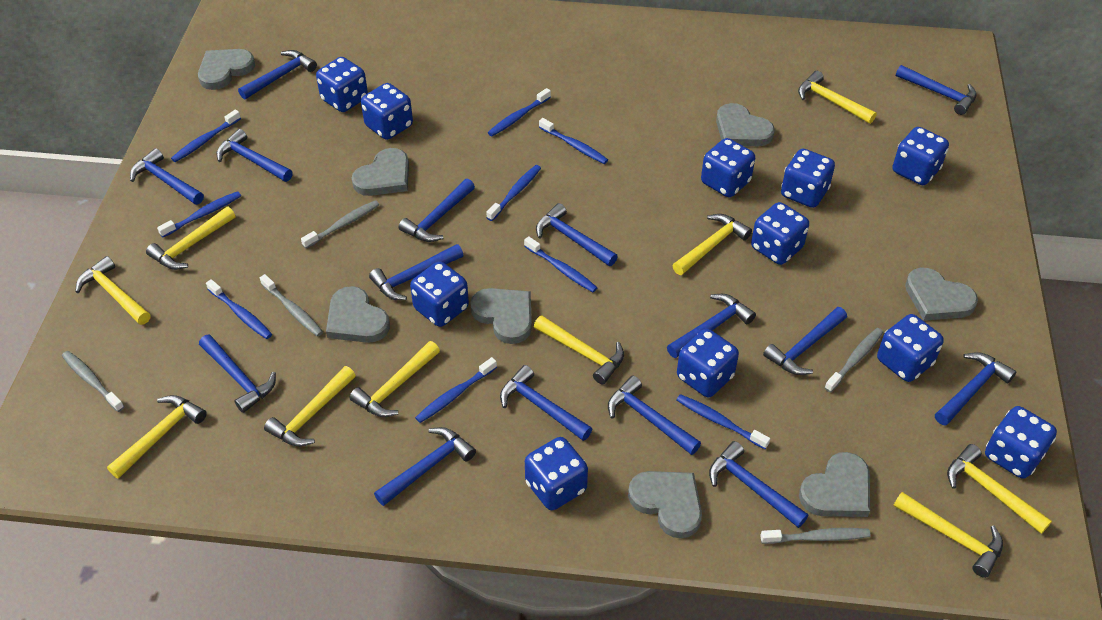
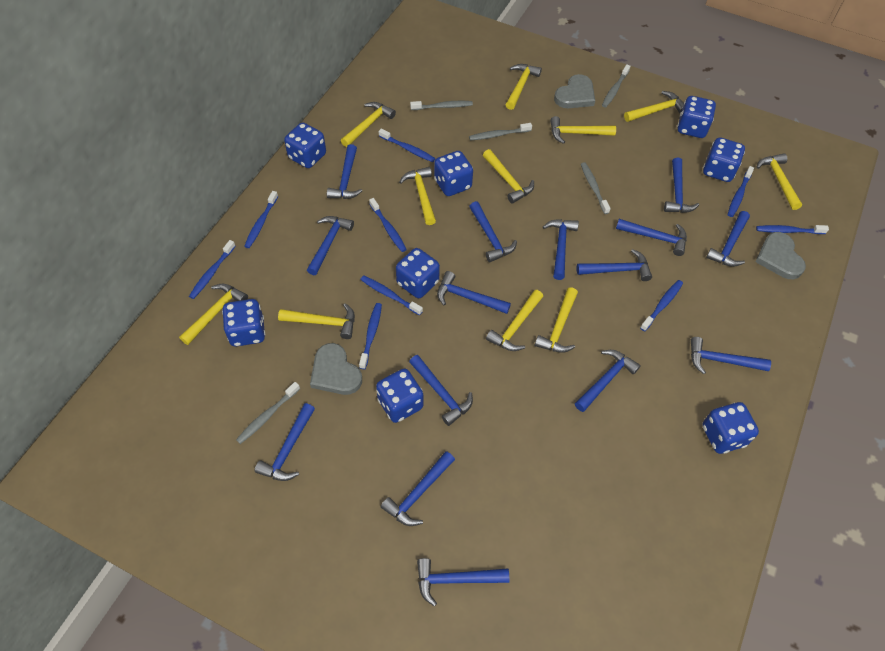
blue dice: [316,57,368,112] [361,83,413,140] [410,261,469,327] [525,437,588,510] [677,329,739,397] [701,138,755,197] [751,202,809,265] [781,149,835,208] [877,314,944,382] [892,127,949,185] [985,406,1057,479] = 11 -> [222,299,265,347] [284,122,326,168] [376,369,423,423] [396,248,440,298] [434,151,473,196] [677,96,716,138] [702,402,759,454] [703,137,745,182] = 8
grey heart: [198,49,255,90] [326,286,390,343] [352,148,409,196] [470,288,532,344] [628,471,702,538] [716,103,775,146] [799,452,870,517] [905,268,978,321] = 8 -> [310,343,362,395] [554,74,595,108] [755,232,806,279] = 3
yellow hammer: [75,256,151,325] [107,395,207,479] [146,207,235,270] [264,366,356,447] [349,341,440,417] [534,315,624,385] [672,214,752,275] [798,71,877,124] [893,492,1003,578] [947,444,1052,534] = 10 -> [179,284,248,345] [278,303,355,339] [341,102,396,147] [399,167,436,225] [483,149,534,204] [486,290,543,351] [506,64,542,110] [535,287,578,353] [550,116,616,144] [624,91,684,122] [756,153,802,210] = 11

